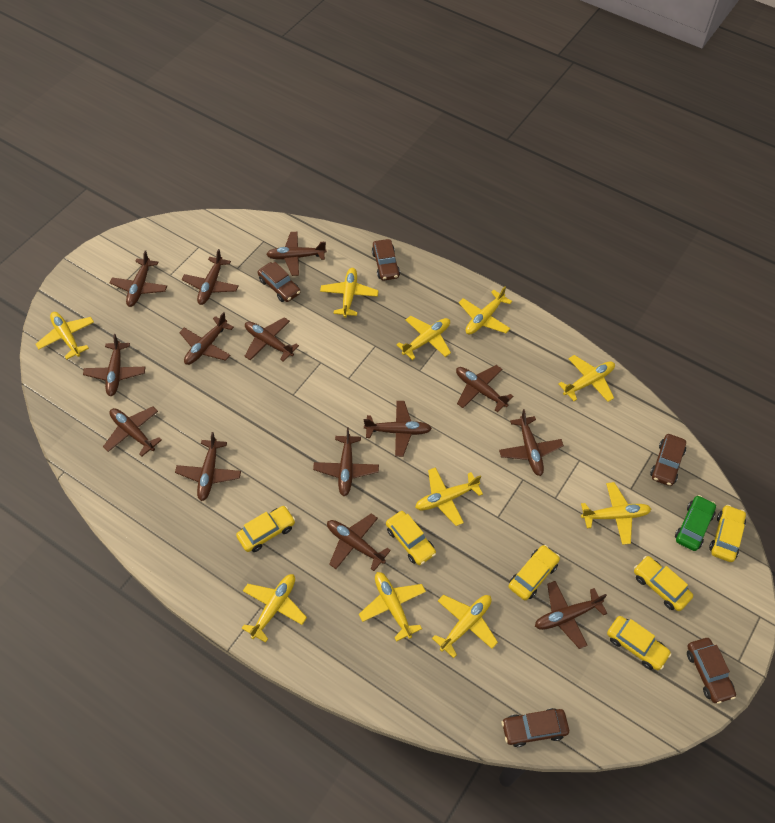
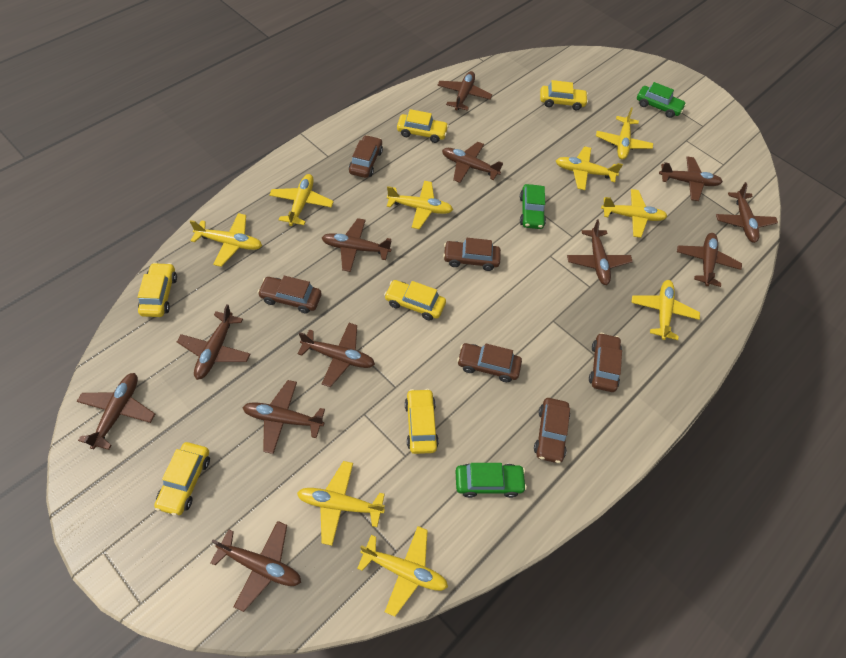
brown car: [258,262,301,302] [372,239,400,281] [502,708,569,747] [650,434,686,486] [687,638,736,704] = 5 -> [257,276,321,313] [349,135,383,178] [443,238,501,271] [457,343,522,382] [534,398,570,463] [589,333,622,392] = 6
brown plane: [83,334,146,396] [103,407,162,456] [110,250,167,307] [175,432,241,501] [179,312,234,365] [182,249,239,305] [245,317,299,362] [266,232,327,276] [313,427,379,496] [327,513,391,571] [364,401,432,457] [456,365,513,412] [499,409,564,476] [535,581,608,649] = 14 -> [76,373,155,450] [177,304,250,380] [210,521,301,612] [242,380,325,454] [298,323,375,387] [322,218,392,272] [437,71,492,111] [442,142,503,183] [567,220,633,285] [659,156,723,201] [677,233,742,287] [716,182,778,243] = 12
green car: [675,495,716,551] = 1 -> [455,463,527,498] [520,184,546,229] [637,82,686,118] = 3
yellow plane: [36,312,94,360] [242,574,307,643] [320,268,379,318] [359,572,426,642] [396,316,451,360] [415,467,483,526] [432,595,498,658] [459,286,512,334] [558,355,615,402] [581,482,651,545] = 10 -> [189,213,262,267] [269,174,334,226] [297,461,385,546] [357,526,448,617] [387,181,453,229] [556,146,623,190] [596,107,653,160] [601,189,667,238] [631,280,700,340] = 9

